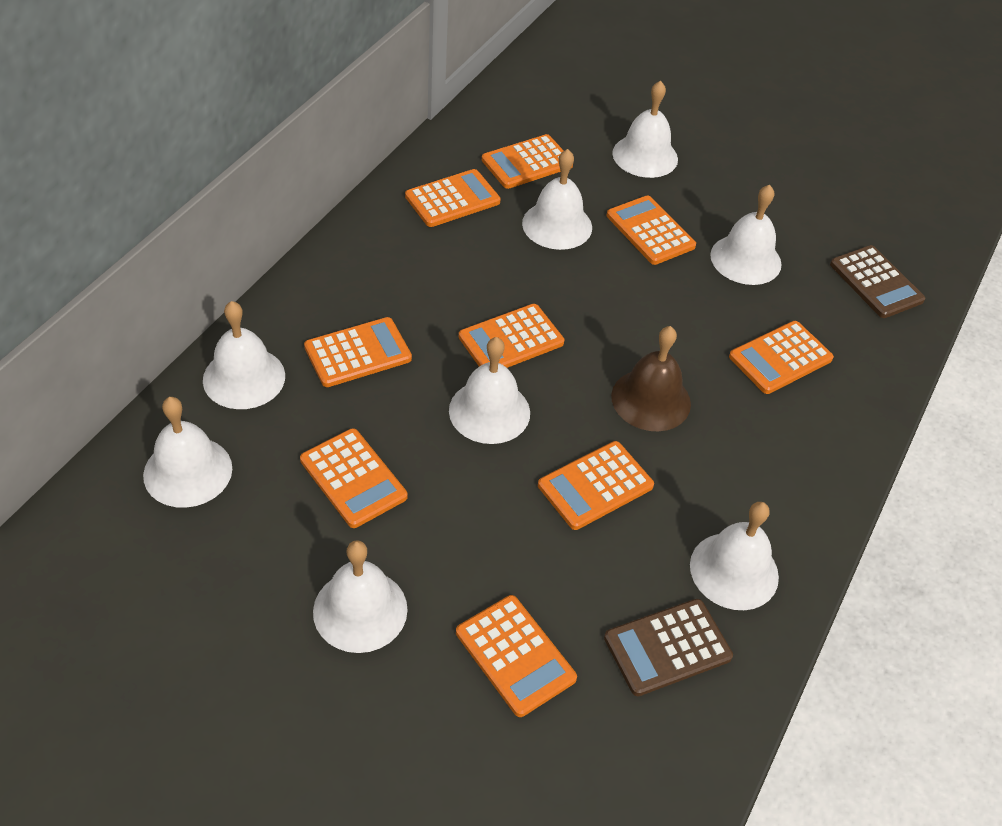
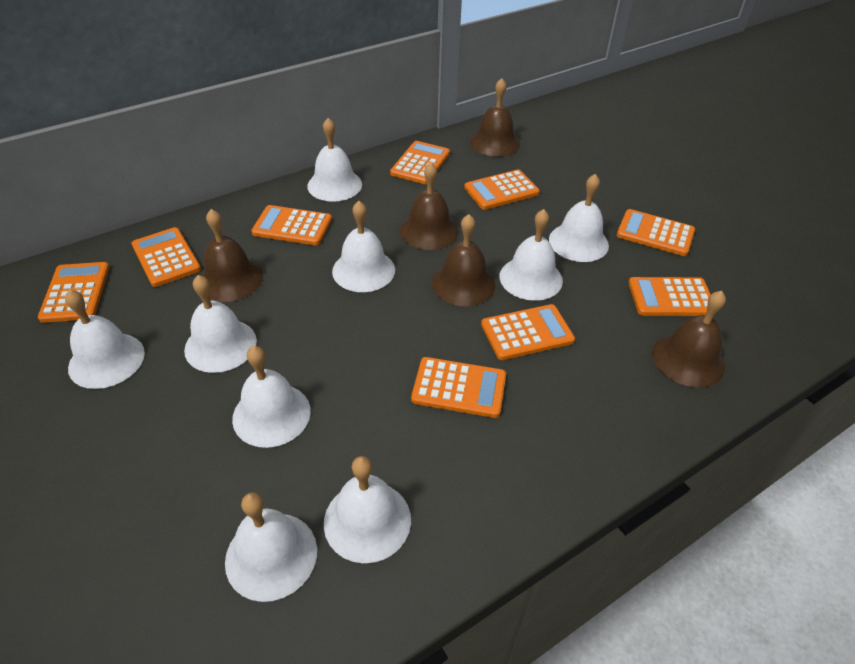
brown bell: [611,326,691,431] = 1 -> [200,209,263,302] [400,162,458,250] [432,214,495,306] [470,78,520,157] [652,291,726,388] = 5
brown calculator: [604,599,733,696] [830,245,925,318] = 2 -> none = 0
white bell: [143,397,232,508] [203,301,285,409] [313,540,408,653] [449,337,530,444] [522,149,592,250] [612,81,678,178] [690,502,779,610] [710,185,782,285] = 8 -> [65,290,145,389] [184,275,257,373] [225,493,317,602] [232,346,311,448] [307,118,362,202] [324,456,411,563] [332,201,395,292] [500,209,563,301] [549,174,609,262] = 9

